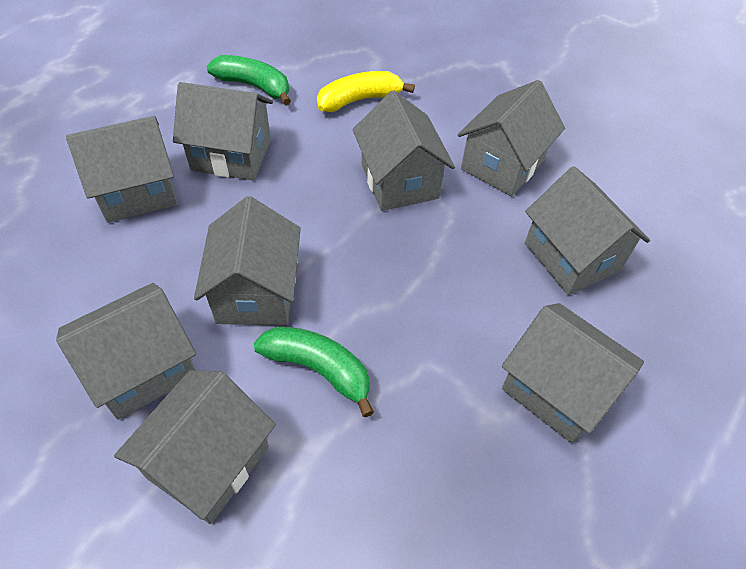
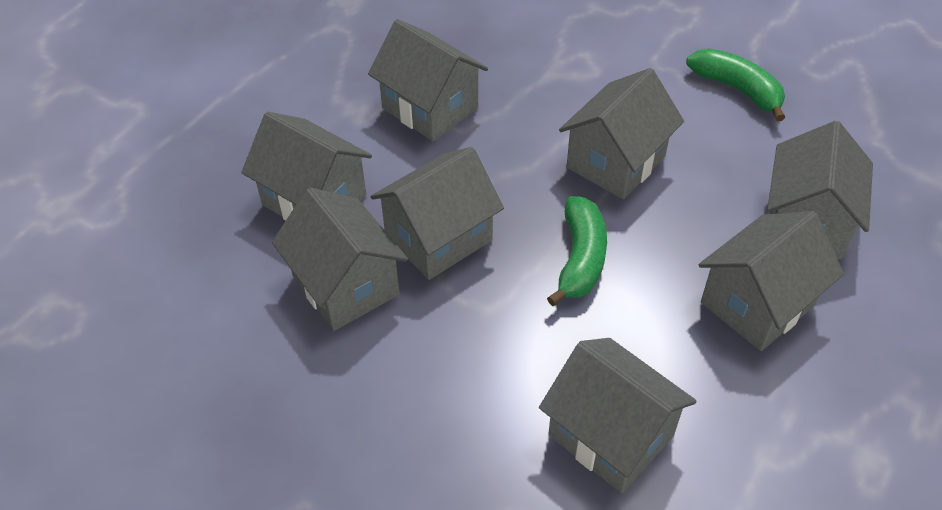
grey house: [56,283,196,420] [66,116,178,223] [114,370,276,524] [173,82,273,180] [194,196,301,326] [352,91,455,211] [458,80,565,196] [502,303,644,443] [525,166,650,295] = 9 -> [241,112,372,221] [272,187,408,331] [368,19,488,142] [370,147,504,280] [539,338,696,493] [559,68,684,199] [698,211,844,351] [767,121,873,259] = 8
yellow banana: [317,71,415,112] = 1 -> none = 0

